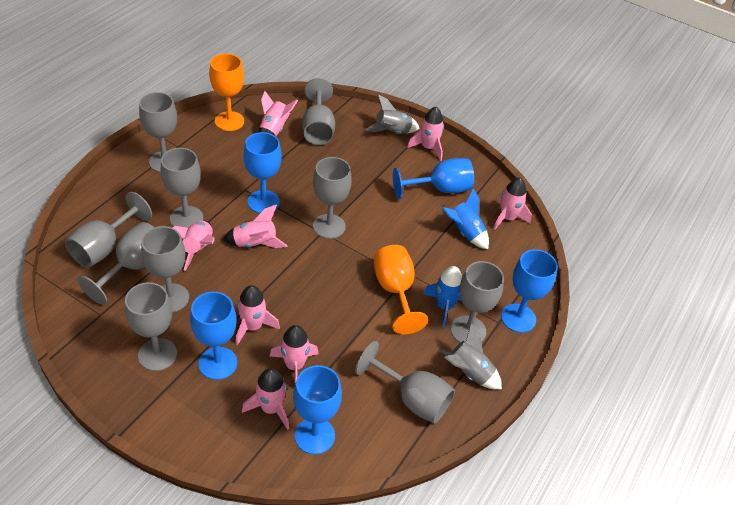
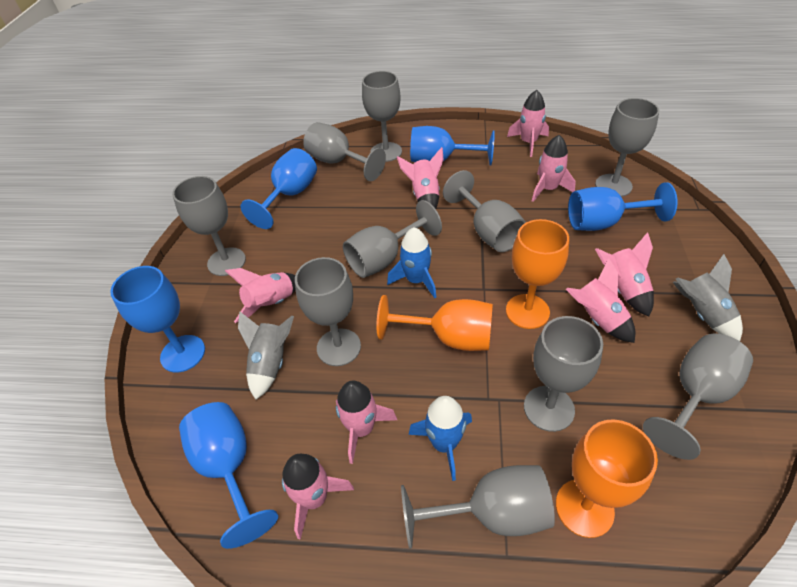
orange goblet: [209,54,244,131] [374,245,428,334] = 2 -> [377,295,493,351] [506,219,569,329] [556,419,658,538] = 3

